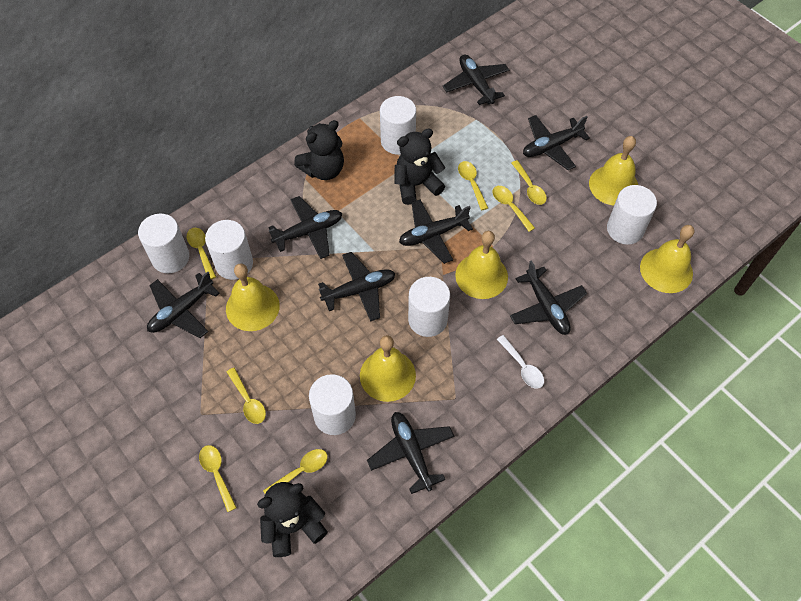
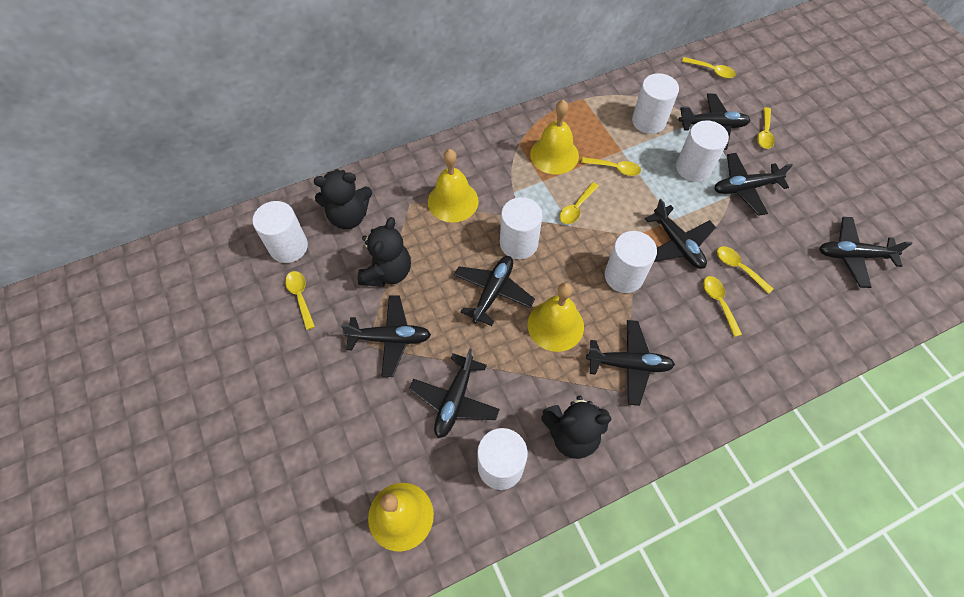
white spoon: [497,335,544,389] = 1 -> none = 0
yellow bell: [226,263,280,331] [360,335,416,402] [455,231,508,299] [589,136,638,205] [640,225,695,293] = 5 -> [368,483,434,552] [428,149,479,222] [528,282,584,352] [530,100,579,174] = 4

